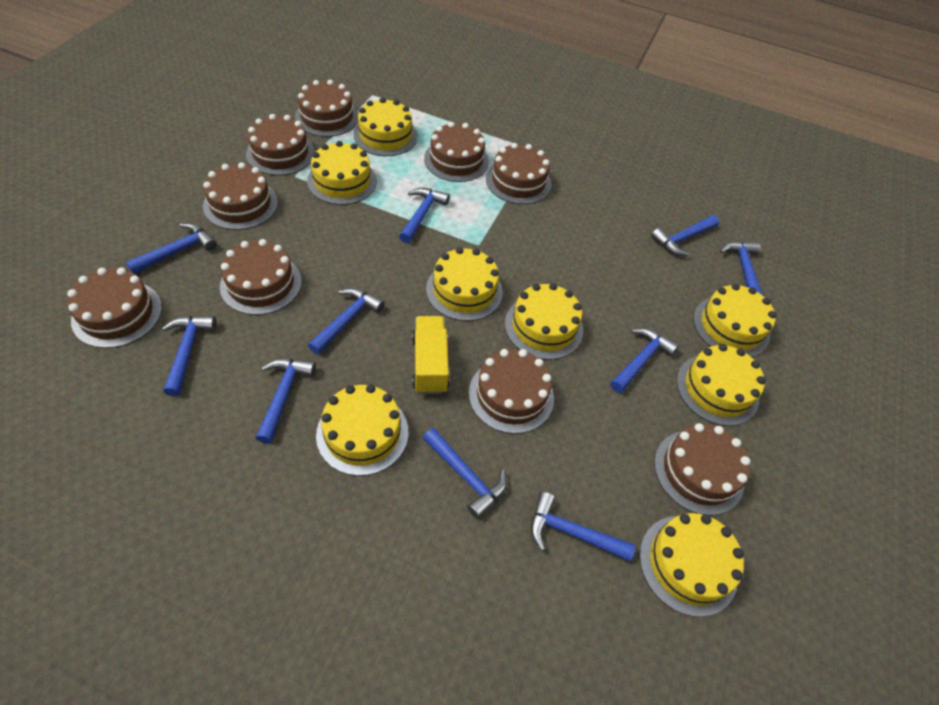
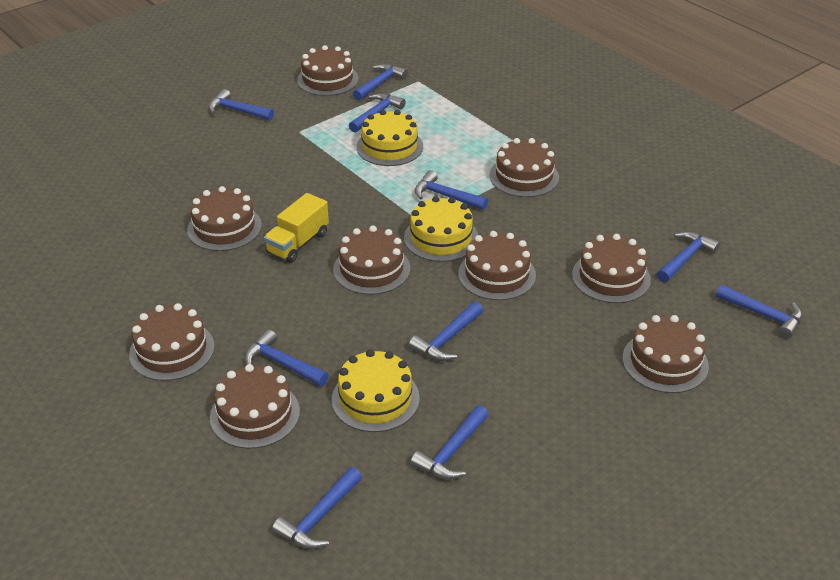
yellow cake: [307,141,377,205] [316,384,408,476] [354,98,418,156] [426,247,503,321] [505,283,583,360] [639,513,744,617] [677,344,766,426] [693,283,776,357] = 8 -> [332,349,420,432] [356,110,423,166] [404,196,478,262] = 3

